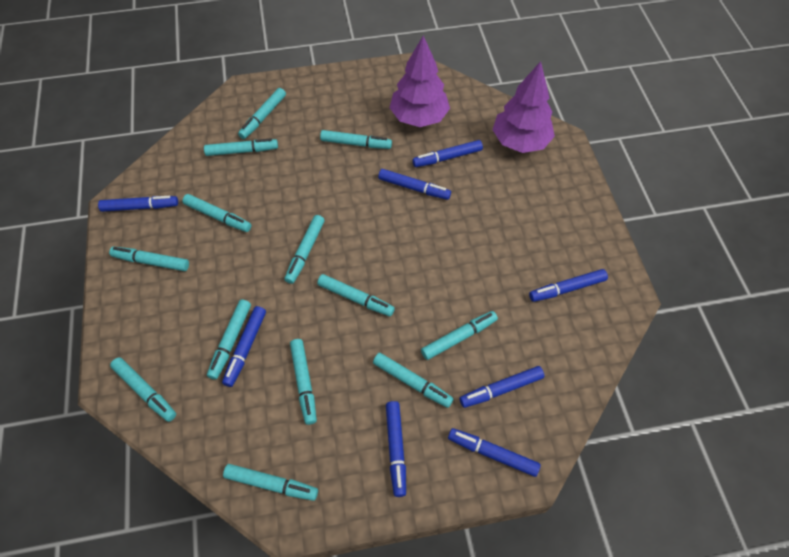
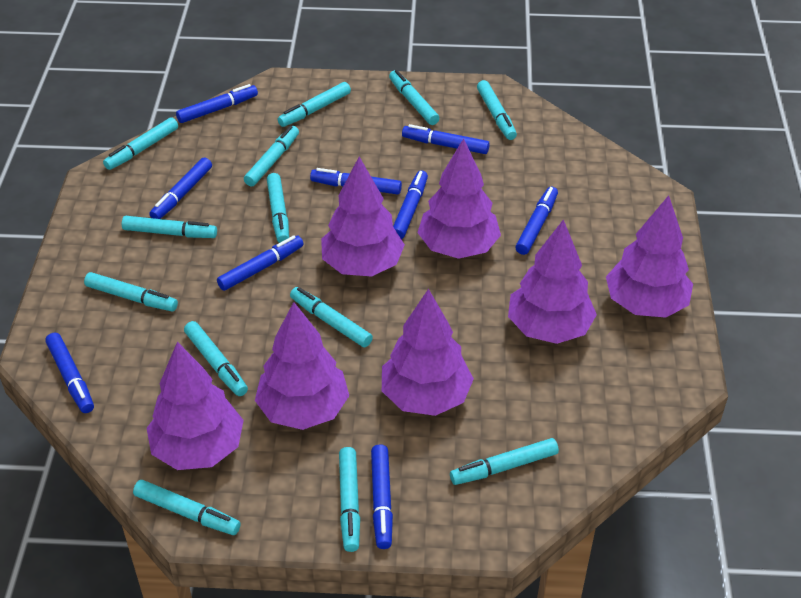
blue marker: [98,196,178,212] [222,306,266,387] [378,169,451,200] [386,401,406,497] [412,140,483,167] [448,428,541,477] [460,366,544,408] [529,269,608,302] = 8 -> [45,333,94,413] [149,157,212,219] [176,84,258,123] [217,235,303,291] [310,168,402,194] [371,444,393,549] [393,170,428,239] [402,124,490,154] [515,187,558,255] = 9
purple tree: [389,35,450,127] [492,61,555,153] = 2 -> [147,342,244,470] [255,302,349,430] [321,157,405,277] [382,289,474,416] [417,138,501,259] [508,219,597,344] [606,195,693,318] = 7

